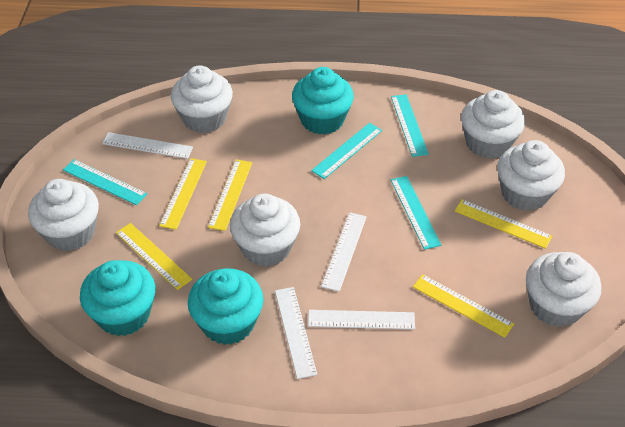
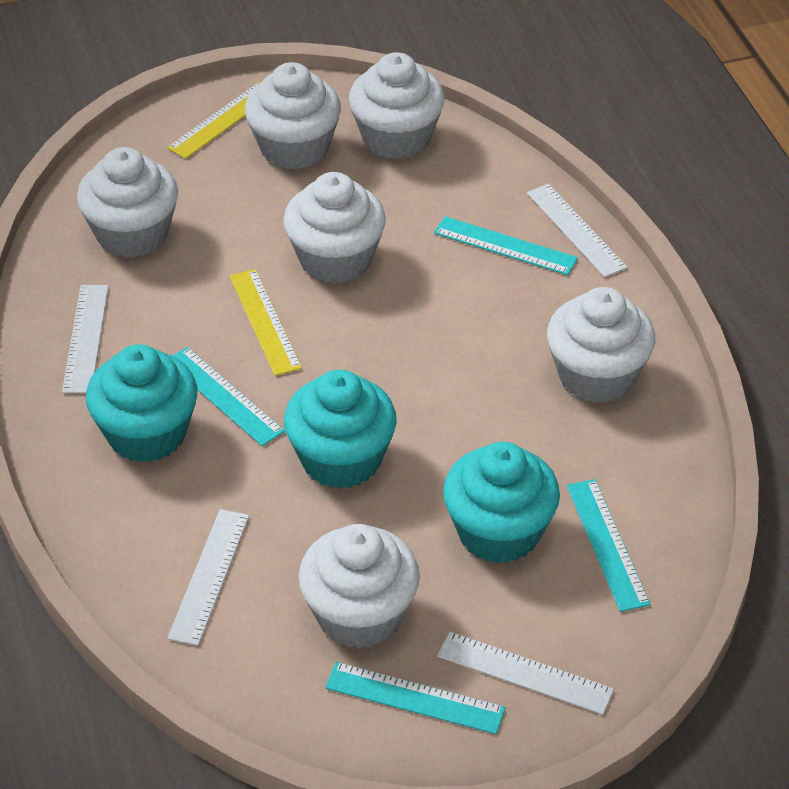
yellow ruler: [116,223,192,290] [159,158,207,230] [208,159,252,231] [413,274,514,338] [455,199,552,249] = 5 -> [167,82,261,159] [230,269,302,376] = 2

